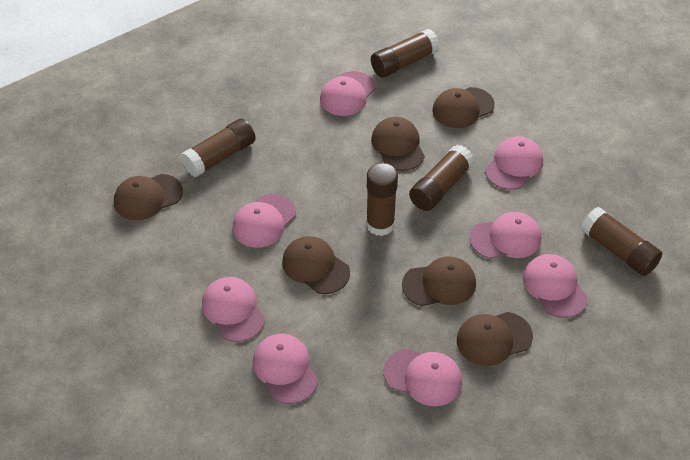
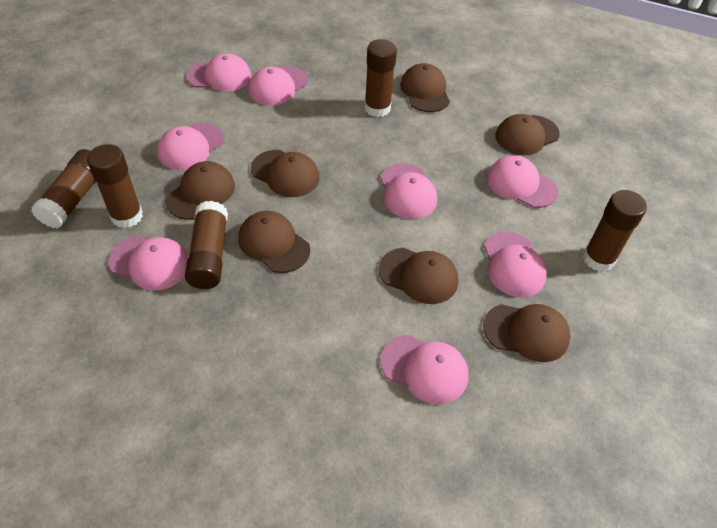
brown cap: [114,174,183,220] [282,236,350,294] [371,117,425,171] [402,256,476,306] [432,87,495,128] [457,312,533,366] = 6 -> [165,161,235,220] [238,211,310,273] [251,150,319,197] [379,248,458,304] [400,63,450,112] [483,304,571,362] [495,114,560,155] = 7

